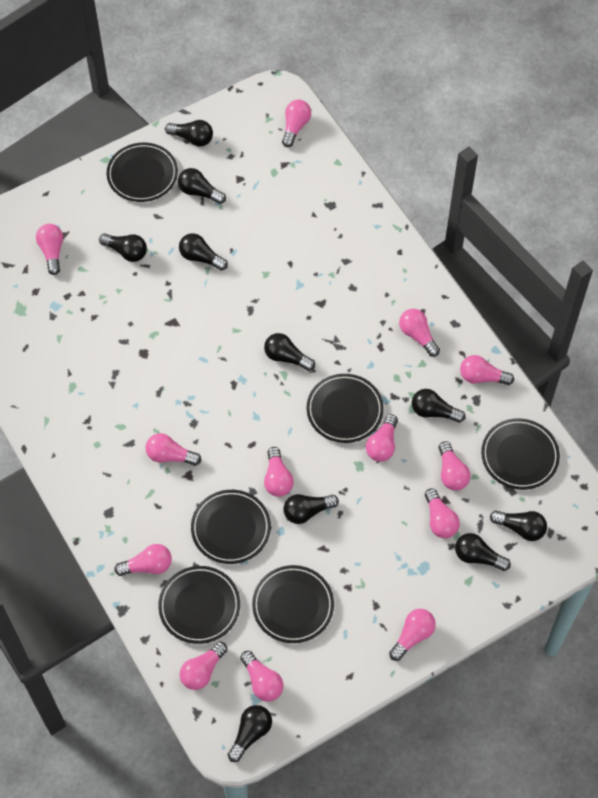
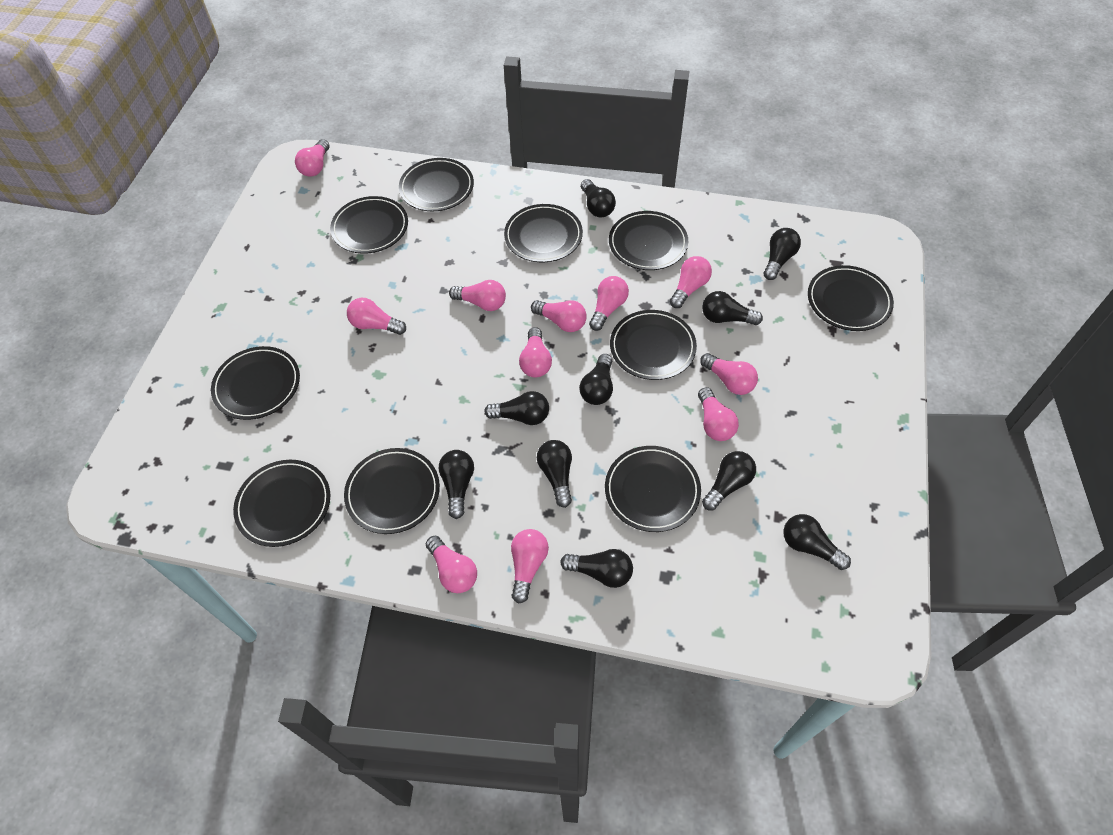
black plate: [107,143,178,202] [158,566,240,644] [191,490,271,564] [252,565,334,643] [307,374,384,443] [481,418,560,490] = 6 -> [211,346,300,420] [233,460,330,547] [330,196,408,254] [344,448,440,534] [399,158,474,211] [504,204,583,262] [605,446,701,532] [609,211,688,270] [610,310,697,380] [808,265,894,331] = 10
pink light bulb: [36,224,63,275] [114,544,172,576] [146,433,201,466] [180,642,227,690] [240,651,283,702] [264,447,294,497] [282,100,311,147] [366,414,398,462] [389,609,436,661] [399,309,440,357] [425,488,460,538] [439,441,470,490] [460,355,514,385] = 13 -> [295,139,329,177] [347,298,406,335] [426,536,477,593] [449,280,506,311] [511,529,549,604] [519,327,552,378] [531,300,587,332] [589,276,629,331] [670,256,712,308] [698,387,739,441] [700,353,758,395] = 11

